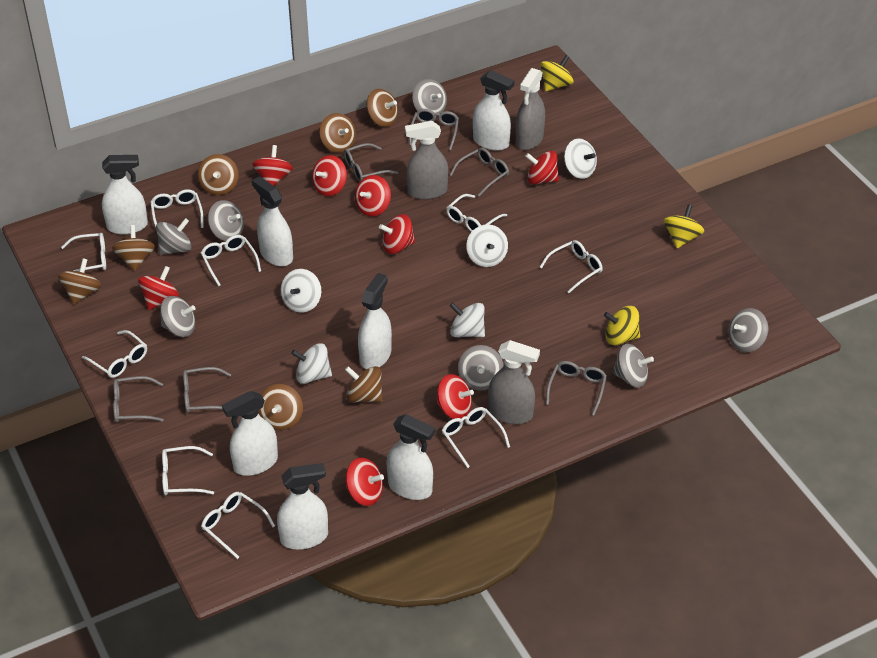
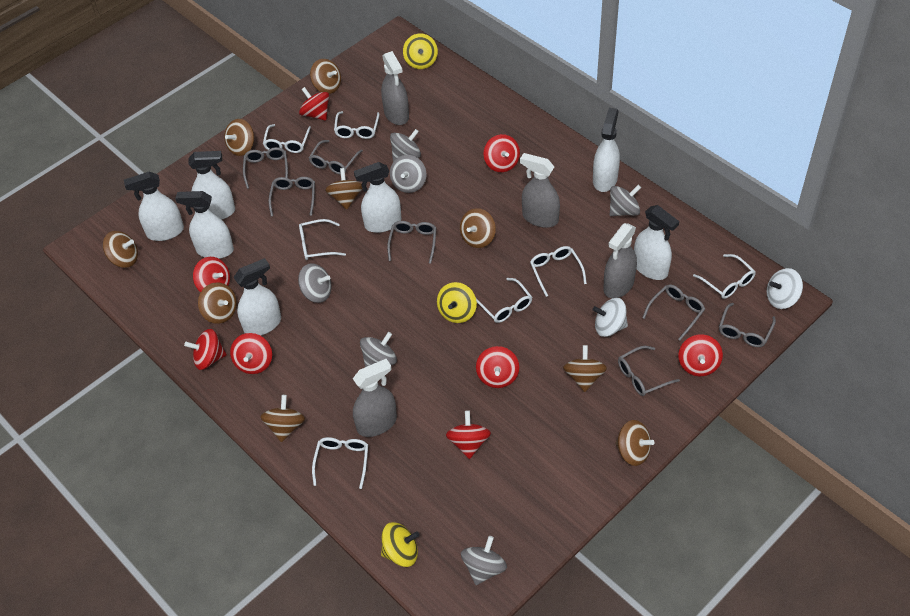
brown spinning top: [58,258,101,304] [112,225,155,271] [198,154,239,195] [258,384,303,430] [320,113,356,153] [345,366,382,402] [366,89,398,127] = 7 -> [103,231,138,268] [198,282,237,324] [224,119,254,156] [260,395,305,442] [310,59,341,94] [325,168,362,210] [460,208,496,248] [563,345,607,392] [615,420,655,466] = 9
grey glasses: [113,376,164,422] [183,367,231,413] [344,143,398,182] [409,109,459,150] [450,147,509,196] [546,361,607,415] = 6 -> [243,147,288,189] [269,177,315,217] [309,140,363,175] [387,221,436,264] [618,346,680,396] [642,284,705,341] [719,303,776,347] = 7
grey spinning top: [156,218,192,255] [160,296,196,337] [208,200,244,241] [412,79,447,117] [458,345,504,391] [612,344,654,388] [729,308,768,352] = 7 -> [298,263,332,303] [360,332,397,367] [390,129,421,162] [390,155,426,193] [461,536,507,585] [610,185,641,216] = 6
grey spray bottle: [405,121,448,200] [488,340,540,424] [516,68,545,150] = 3 -> [353,359,397,437] [381,51,409,125] [520,153,560,228] [603,223,637,298] = 4
white glasses: [61,233,106,272] [82,330,147,378] [150,189,204,228] [162,446,214,495] [201,235,261,286] [201,492,275,559] [442,407,510,468] [446,194,507,232] [540,240,603,293] = 9 -> [263,124,311,153] [299,219,346,260] [312,437,368,489] [334,111,380,139] [476,278,532,323] [530,246,587,297] [693,254,756,299] = 7
white spinning top: [281,269,321,313] [291,343,332,384] [450,303,485,337] [466,224,508,267] [564,139,597,179] = 5 -> [593,298,628,337] [767,268,803,309] = 2

